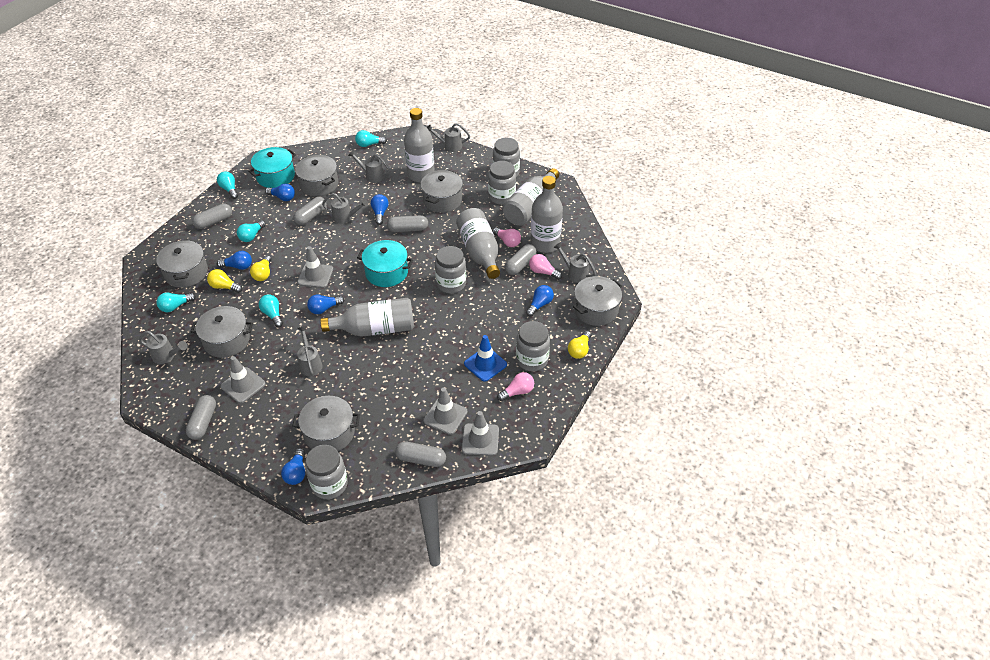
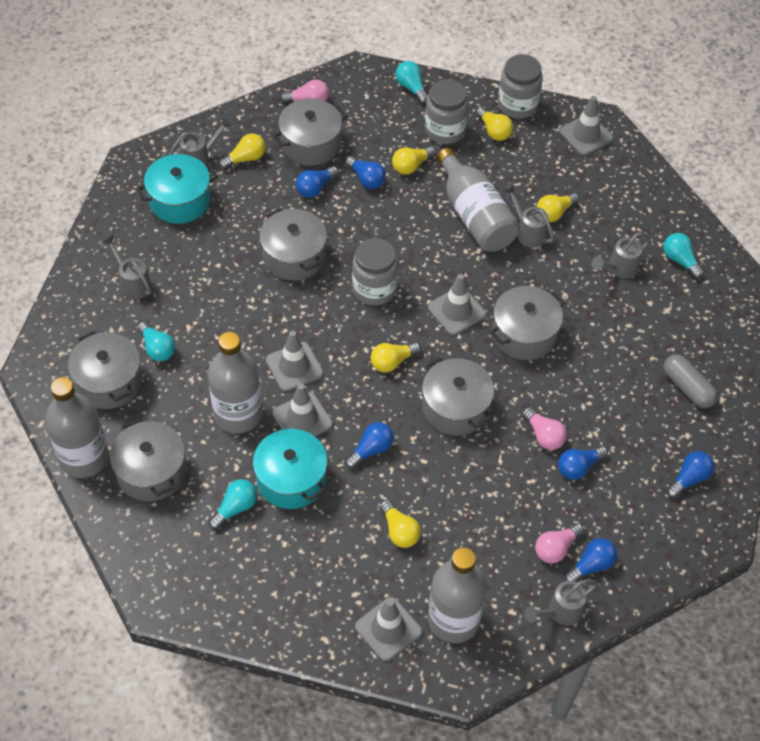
blue traffic cone: [464,335,507,382] = 1 -> none = 0
grey bottle: [320,298,414,337] [404,108,435,182] [456,208,500,279] [503,168,559,226] [530,176,563,253] = 5 -> [45,377,109,478] [208,332,262,434] [428,547,487,643] [437,148,520,252] = 4
grey capsule: [186,395,216,440] [192,204,232,229] [293,197,327,225] [387,215,428,232] [395,441,446,467] [505,244,537,275] = 6 -> [664,354,718,408] = 1
grey jar: [305,445,348,499] [435,246,466,293] [488,161,516,205] [493,138,520,177] [516,321,550,371] = 5 -> [352,238,398,305] [425,79,468,144] [498,54,543,119] = 3
grey traffic cone: [221,356,265,403] [297,246,333,288] [423,387,467,435] [462,411,499,456] = 4 -> [266,330,323,392] [273,384,333,436] [355,597,422,661] [428,274,486,335] [559,96,613,156] = 5
grey watering can: [139,331,187,364] [297,326,323,376] [322,193,368,224] [348,150,390,183] [427,123,470,152] [553,242,596,283] = 6 -> [102,235,152,300] [169,117,232,166] [504,184,554,248] [524,579,598,625] [592,232,651,278] = 5
turquoise light bulb: [156,293,196,312] [217,171,238,199] [237,220,266,242] [259,295,283,327] [355,130,387,147] = 5 -> [138,321,175,361] [208,479,257,530] [396,61,428,104] [664,233,704,279] = 4
yellow light bulb: [207,269,242,293] [250,255,271,281] [568,331,591,359] = 3 -> [219,133,266,169] [371,342,421,373] [379,500,421,548] [392,146,436,175] [476,107,513,141] [536,193,579,222] = 6

